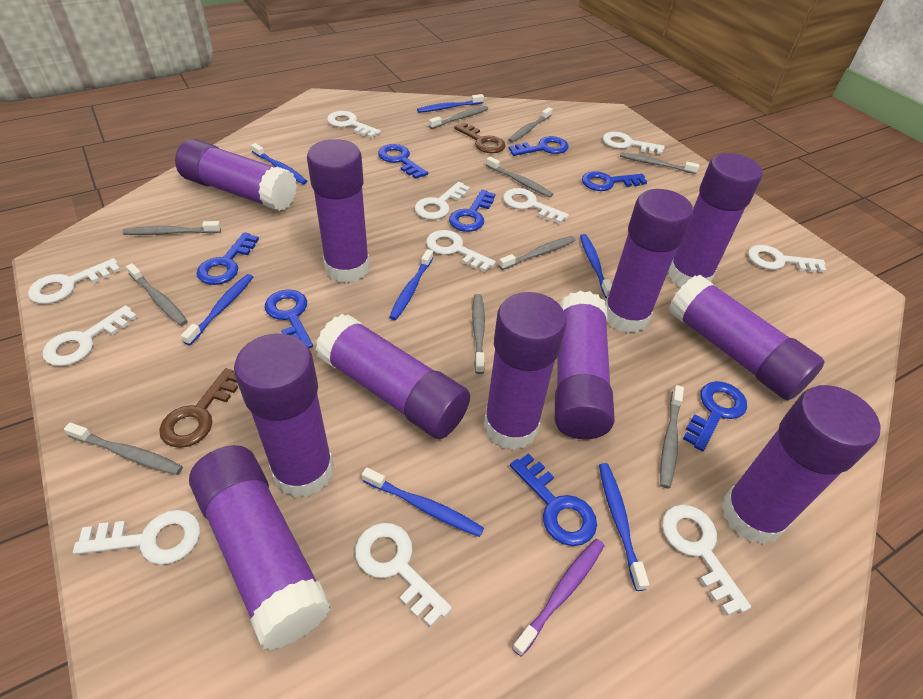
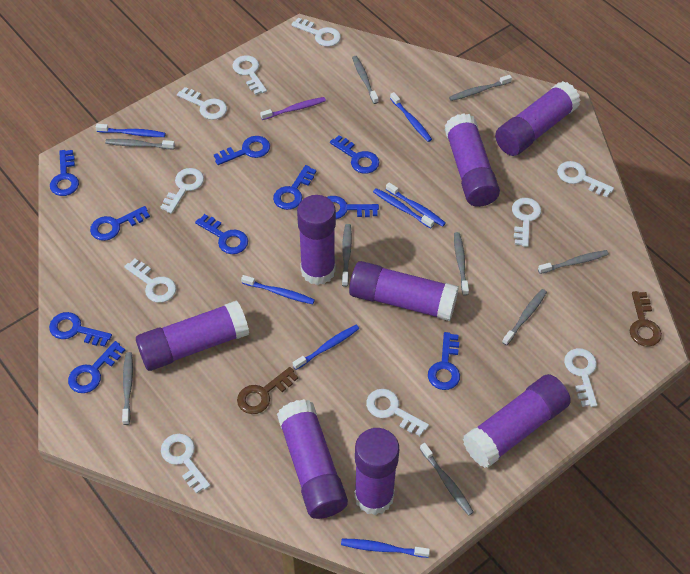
blue key: [196,232,259,285] [265,290,313,348] [378,144,428,179] [449,190,495,232] [509,136,569,156] [510,453,597,546] [582,171,647,191] [683,381,747,452] = 8 -> [49,312,112,347] [50,150,79,196] [68,341,125,393] [90,206,150,241] [195,214,248,254] [214,136,270,165] [273,165,316,210] [327,196,379,219] [330,135,379,174] [428,332,460,390] = 10
grey toothbrush: [64,423,183,475] [122,221,221,235] [126,263,188,326] [429,106,488,129] [472,294,485,374] [486,156,553,198] [499,236,576,270] [508,107,552,143] [620,152,699,174] [660,385,684,489] = 10 -> [105,139,175,149] [122,352,133,425] [342,224,352,287] [352,56,378,104] [420,443,474,516] [449,75,512,101] [454,232,469,296] [502,289,547,346] [538,250,609,274] = 9
purple glue stick: [175,139,297,211] [189,445,331,650] [234,334,334,498] [307,139,370,283] [315,314,470,439] [484,292,567,450] [555,291,615,439] [605,189,693,333] [668,153,763,287] [669,274,825,400] [722,385,881,544] = 11 -> [136,300,249,371] [277,399,348,519] [297,195,336,285] [349,261,459,321] [354,428,399,515] [445,113,500,207] [463,374,571,468] [495,81,581,156] = 8
white key: [28,258,121,304] [43,305,137,366] [73,510,200,565] [327,111,381,138] [355,523,452,627] [415,182,470,220] [426,230,496,272] [503,188,569,224] [603,132,664,154] [662,505,751,616] [748,245,826,273] = 11 -> [124,259,176,303] [160,168,204,214] [161,434,210,494] [177,87,227,120] [232,55,267,95] [291,18,341,47] [366,389,429,436] [512,198,541,247] [557,161,614,197] [564,348,597,407] = 10

